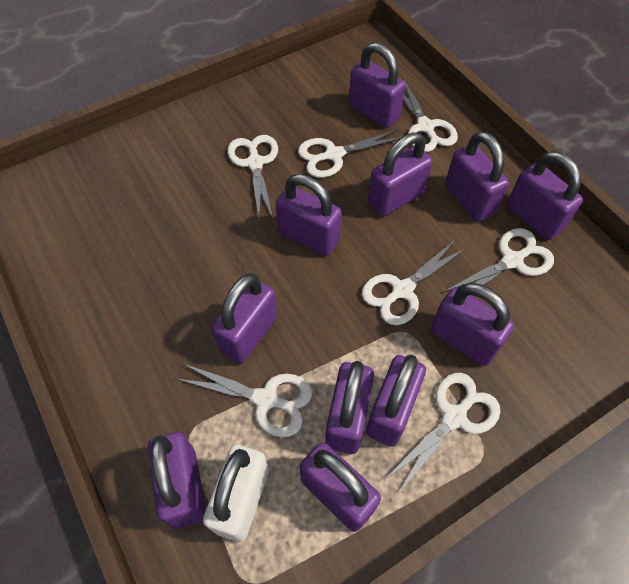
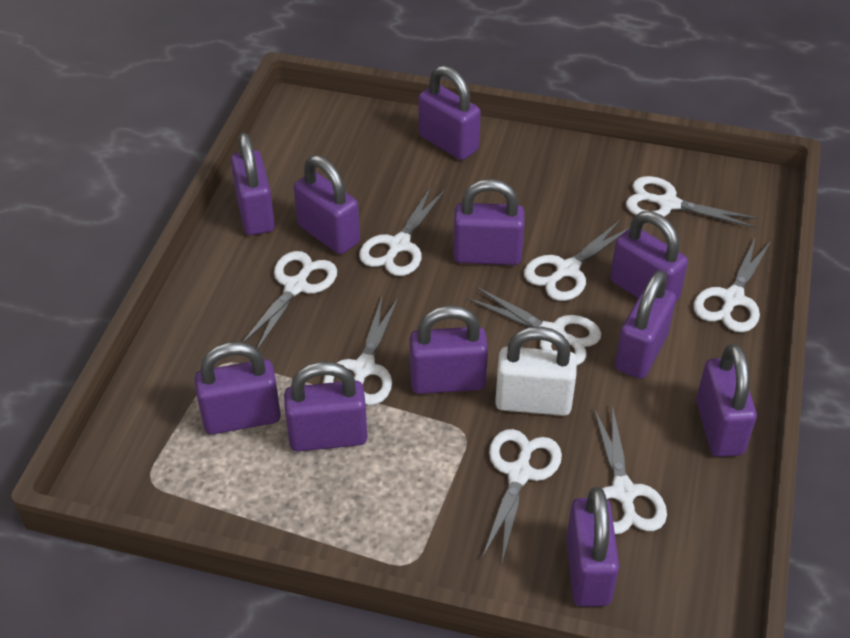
white scissors: [176,363,312,437] [228,135,278,221] [298,129,402,178] [362,239,468,325] [386,373,501,492] [402,76,458,152] [444,228,554,292] = 7 -> [243,251,337,349] [323,297,399,405] [359,187,445,276] [466,287,601,365] [482,429,562,563] [524,219,629,301] [594,405,667,535] [626,176,758,228] [693,238,772,332] = 9

